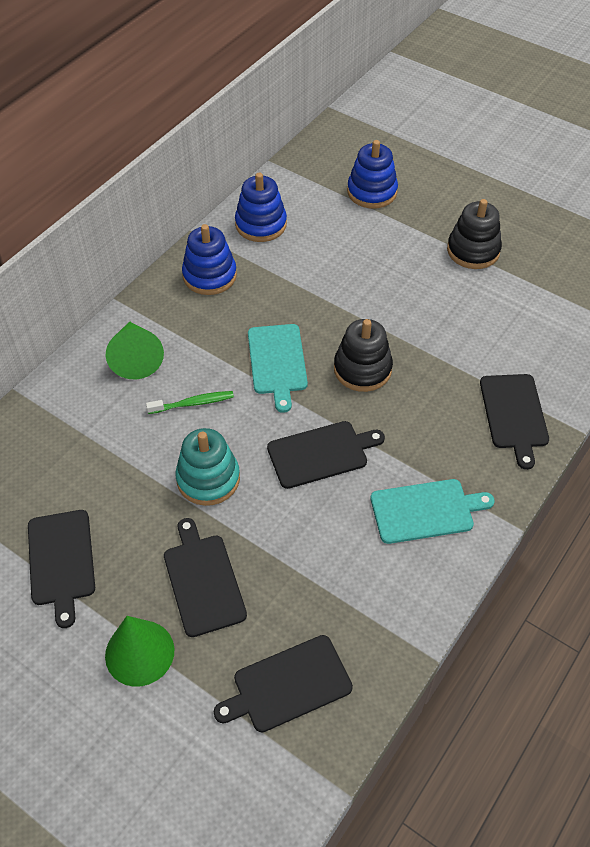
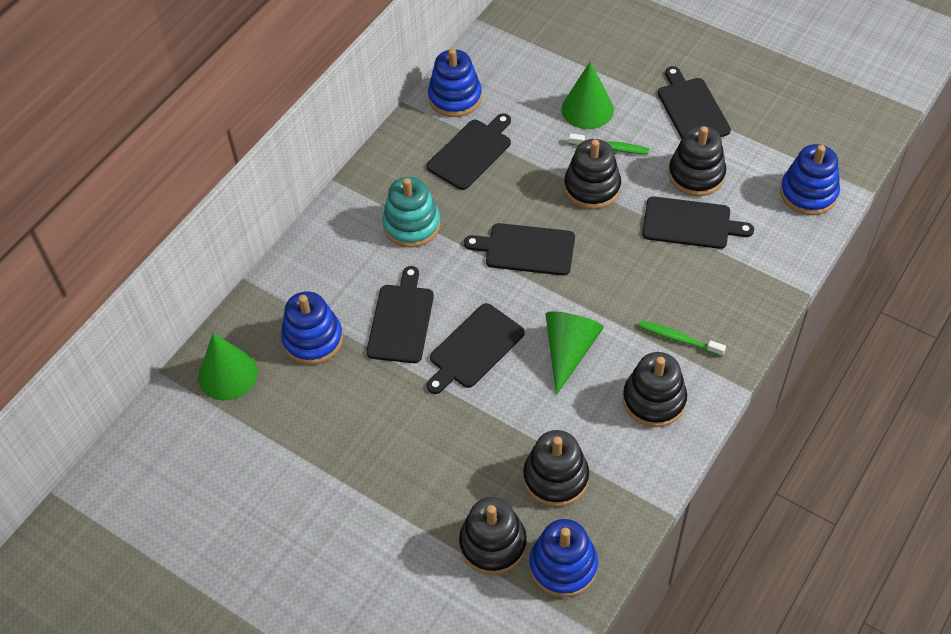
black cutting board: [28,510,95,628] [164,518,247,637] [214,635,353,732] [267,421,385,489] [480,374,549,470] = 5 -> [367,266,434,363] [427,113,511,190] [427,303,525,394] [464,223,575,275] [642,196,754,249] [658,66,731,139] = 6
black stacking toy: [334,319,393,392] [447,199,502,269] = 2 -> [459,497,527,575] [523,430,589,507] [564,139,621,209] [623,352,687,427] [668,126,726,196] = 5
blue stacking toy: [182,224,237,295] [235,173,287,242] [347,140,398,208] = 3 -> [281,291,343,365] [428,48,482,117] [529,519,598,598] [780,144,840,215] = 4
green cone: [105,616,174,687] [106,321,164,379] = 2 -> [198,333,258,400] [545,312,604,395] [561,61,614,129] = 3
green toothbrush: [146,391,234,414] = 1 -> [569,133,649,154] [638,321,726,356] = 2
turquoise cutting board: [248,324,308,413] [371,479,495,544] = 2 -> none = 0

